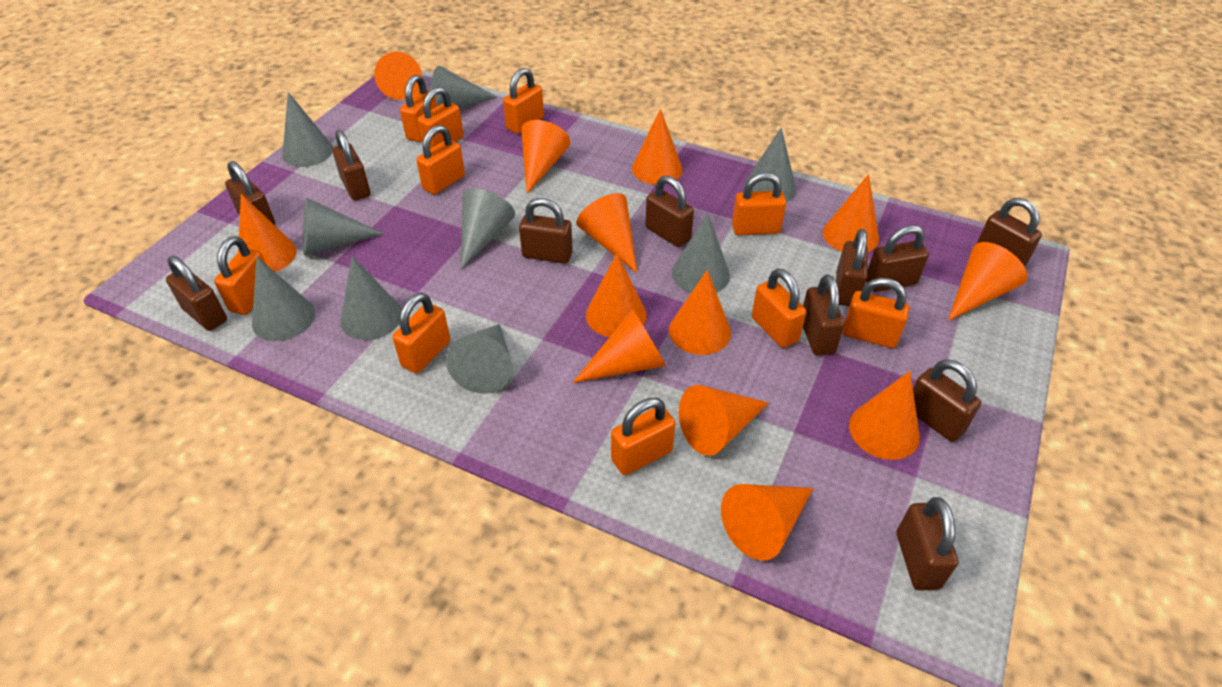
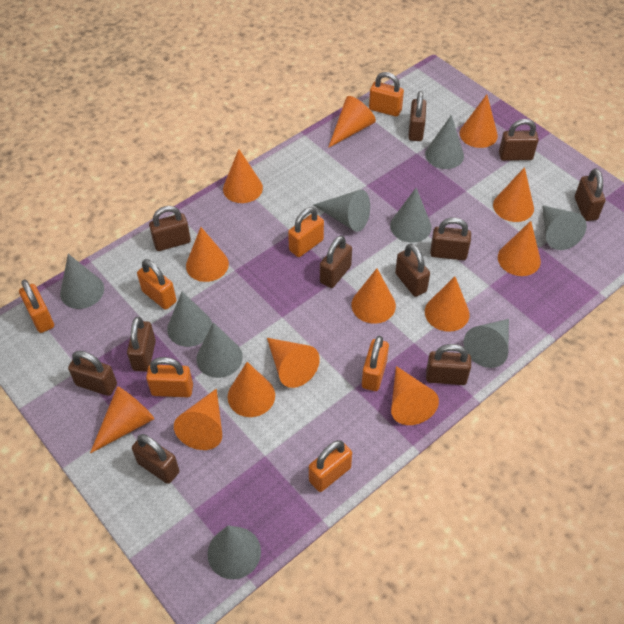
orange padlock: [214,236,266,315] [392,293,450,374] [400,75,437,142] [416,125,465,195] [418,87,464,149] [503,68,544,134] [611,398,675,475] [732,172,786,235] [752,269,806,348] [843,278,909,348] = 10 -> [19,279,54,333] [137,259,176,310] [146,357,193,397] [288,207,324,257] [309,440,352,492] [362,336,389,391] [369,72,404,117] = 7

